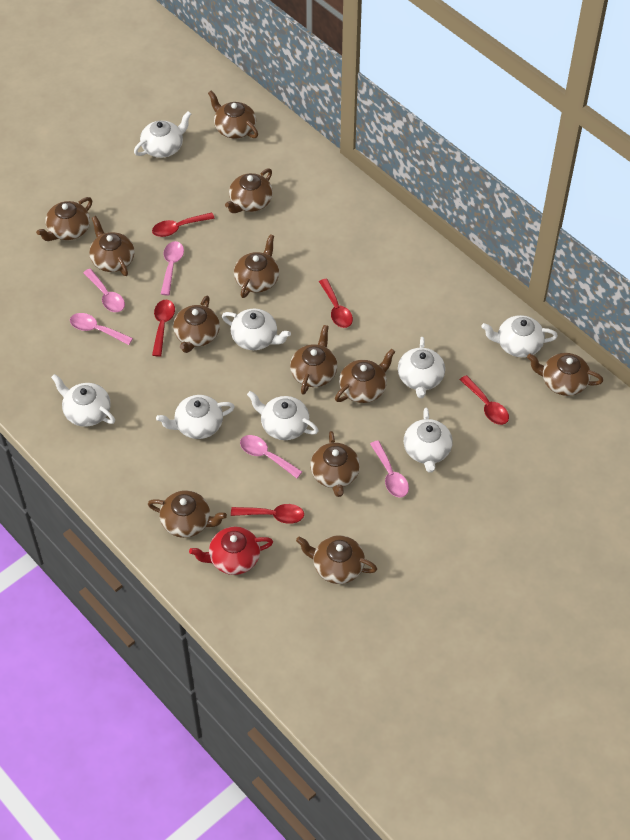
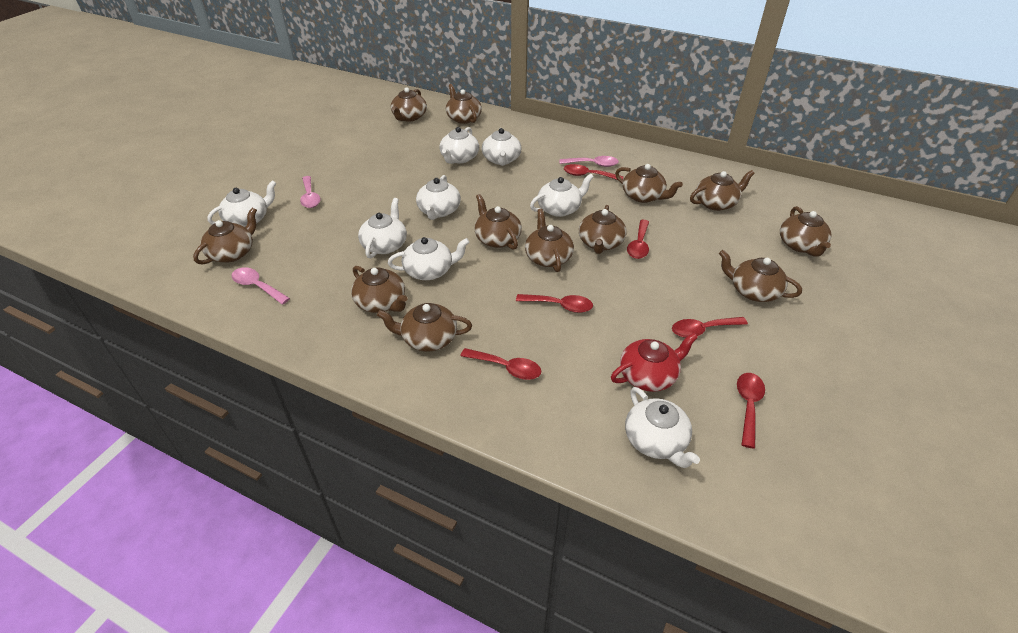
pink spoon: [70,313,133,345] [83,269,125,312] [161,241,184,295] [240,435,302,478] [370,440,409,498] = 5 -> [232,267,290,304] [300,176,320,208] [560,156,619,167] = 3
red spoon: [152,212,215,237] [152,300,175,357] [231,504,304,524] [319,279,353,328] [460,375,509,425] = 5 -> [461,348,541,380] [516,294,593,313] [564,164,624,180] [627,220,649,259] [672,317,748,338] [737,373,765,449] = 6

